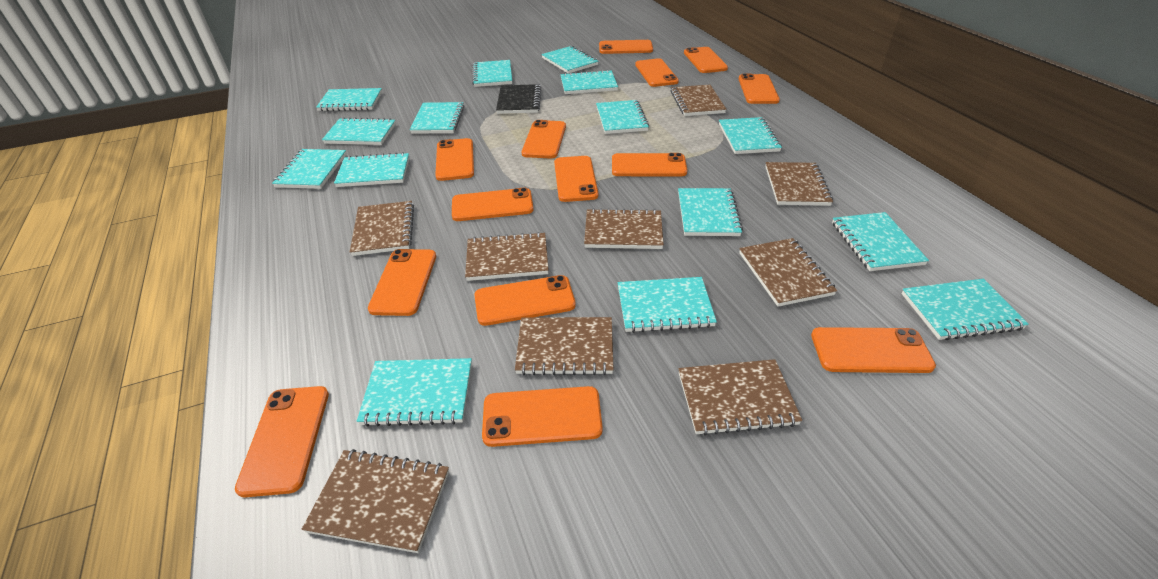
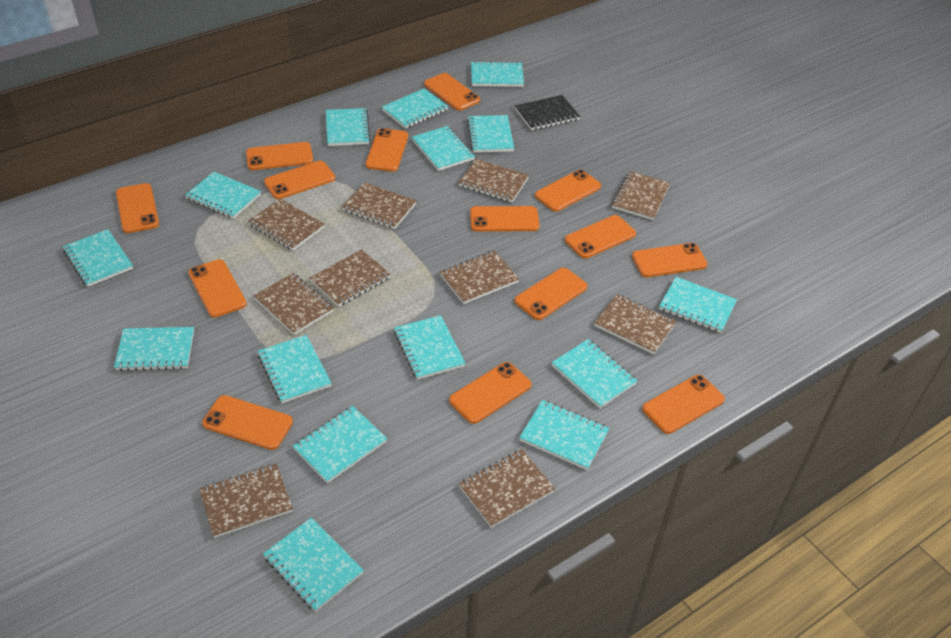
brown notebook: [302,449,449,553] [350,201,414,256] [465,232,549,281] [515,317,614,375] [584,208,664,249] [671,85,726,116] [679,359,802,436] [739,238,837,307] [765,162,833,206] = 9 -> [199,463,293,538] [248,198,325,251] [253,273,334,335] [310,249,391,307] [342,182,416,229] [440,251,519,304] [459,159,529,202] [459,449,555,528] [594,294,676,354] [612,171,670,220] = 10

